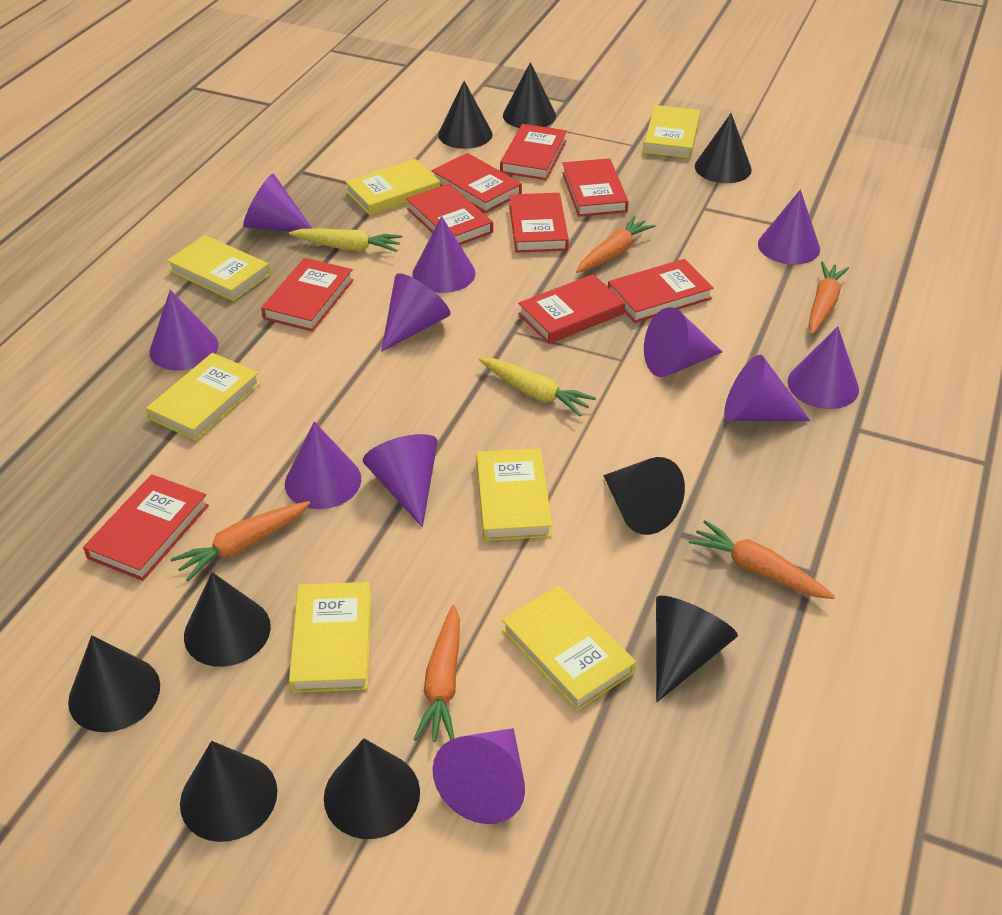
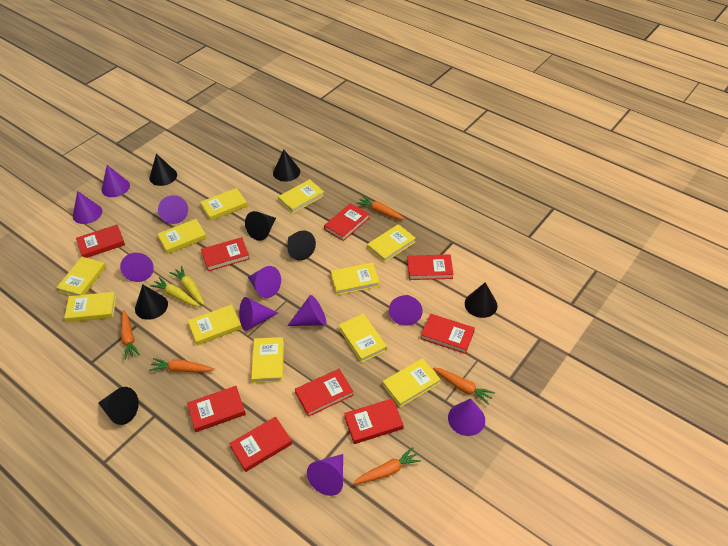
black cone: [68,635,160,732] [180,741,277,842] [184,572,271,667] [324,738,420,839] [438,81,493,149] [503,62,556,128] [603,457,685,535] [656,596,738,702] [695,113,752,183] = 9 -> [98,387,139,425] [135,284,168,320] [149,154,177,186] [245,211,276,241] [273,150,300,182] [287,231,316,261] [465,282,498,318] = 7
purple cone: [149,290,219,371] [243,174,313,232] [285,421,361,509] [363,434,438,527] [381,273,451,352] [412,216,476,293] [432,728,525,824] [644,307,722,377] [724,355,810,421] [758,190,820,265] [788,326,859,409] = 11 -> [73,191,102,224] [101,165,130,197] [120,253,154,282] [158,195,188,224] [239,297,278,331] [248,266,281,298] [287,295,326,326] [307,454,343,496] [389,295,423,326] [448,399,485,436] = 10
yellow book: [146,353,260,441] [167,235,270,301] [289,582,371,693] [346,159,440,216] [476,448,552,541] [502,585,636,711] [644,105,700,158] = 7 -> [56,257,106,296] [64,292,116,322] [158,219,207,254] [188,304,242,346] [200,188,247,221] [251,337,284,383] [278,179,324,214] [331,263,380,295] [339,314,387,363] [367,224,416,263] [382,358,441,407] = 11

